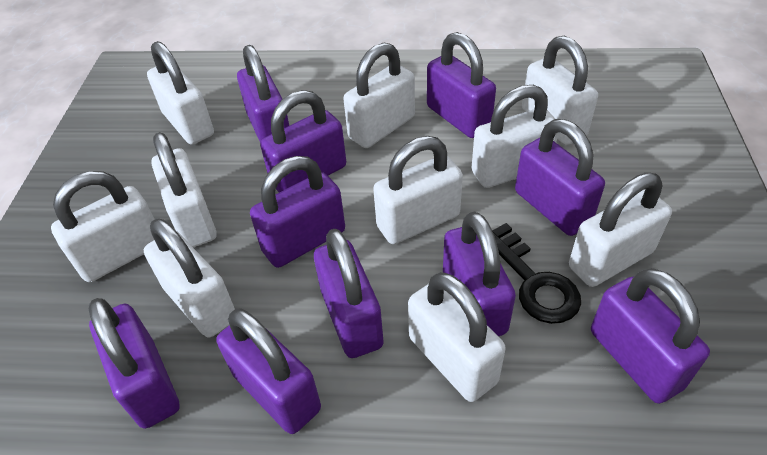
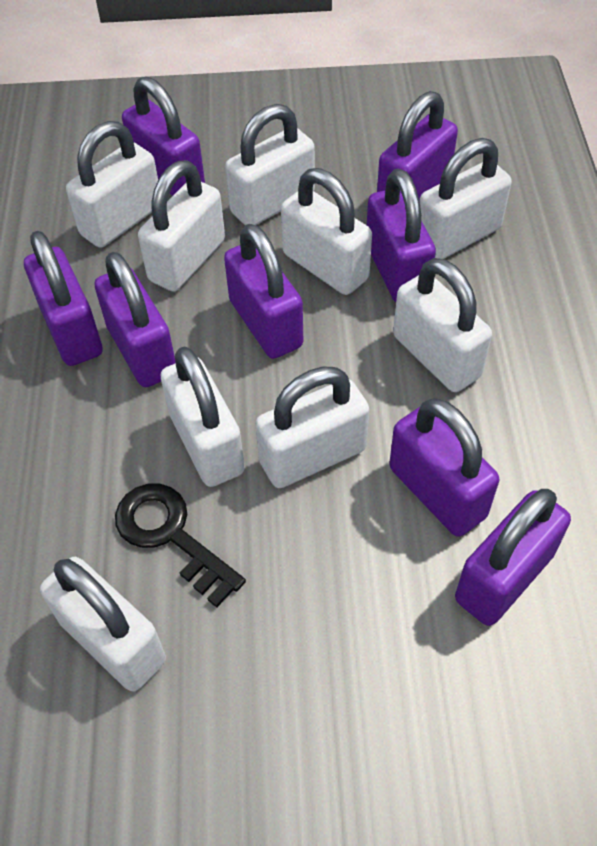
purple padlock: [89,298,180,429] [216,309,321,434] [237,45,289,142] [250,156,345,268] [260,90,346,192] [314,229,384,358] [427,32,496,138] [443,212,516,336] [515,119,605,236] [591,268,710,404] = 10 -> [24,231,103,366] [94,252,175,387] [122,77,205,196] [224,224,303,359] [367,169,436,302] [377,91,458,201] [389,398,499,537] [455,489,571,626] = 8
white padlock: [51,171,154,282] [144,219,235,338] [147,41,214,145] [151,132,216,248] [343,43,415,148] [373,136,463,244] [408,272,506,402] [472,85,558,188] [522,36,598,145] [569,173,672,287] = 10 -> [40,557,166,691] [66,121,158,248] [138,160,225,292] [161,347,245,487] [225,104,315,225] [255,366,370,488] [281,168,372,295] [393,258,492,392] [420,138,512,259] = 9

